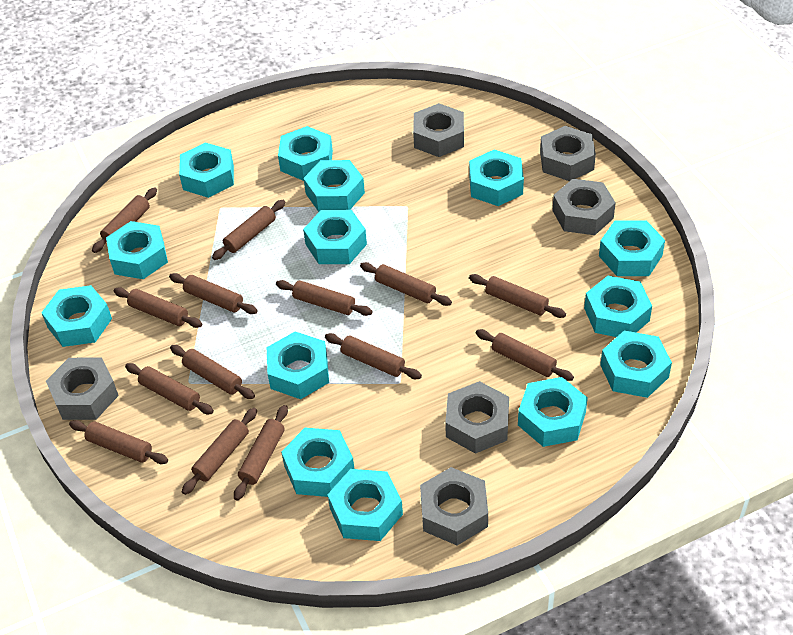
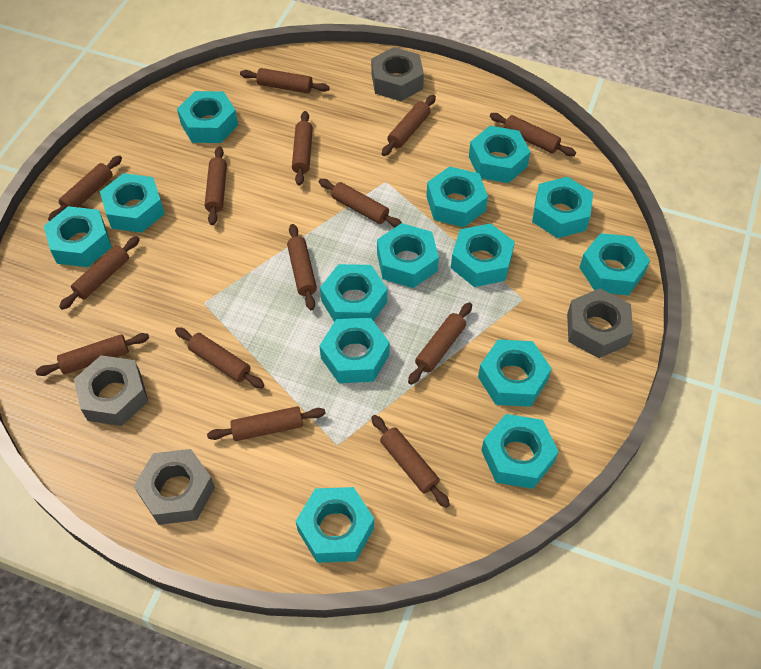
grey nut: [46,358,119,420] [413,103,464,157] [420,467,488,545] [445,381,509,454] [540,126,596,181] [552,179,616,235] = 6 -> [74,355,148,426] [134,449,215,525] [371,47,424,101] [567,288,633,358] = 4

